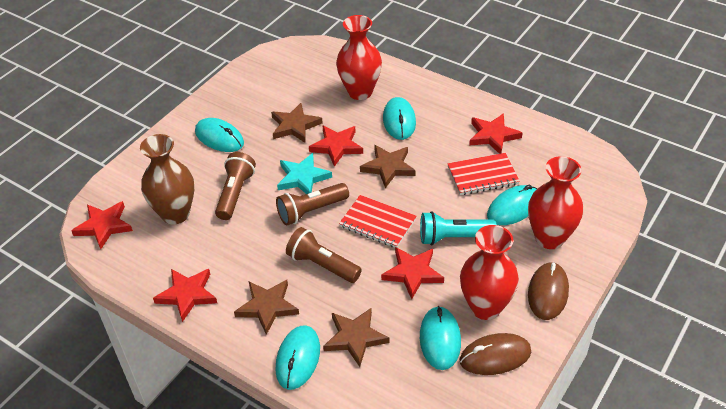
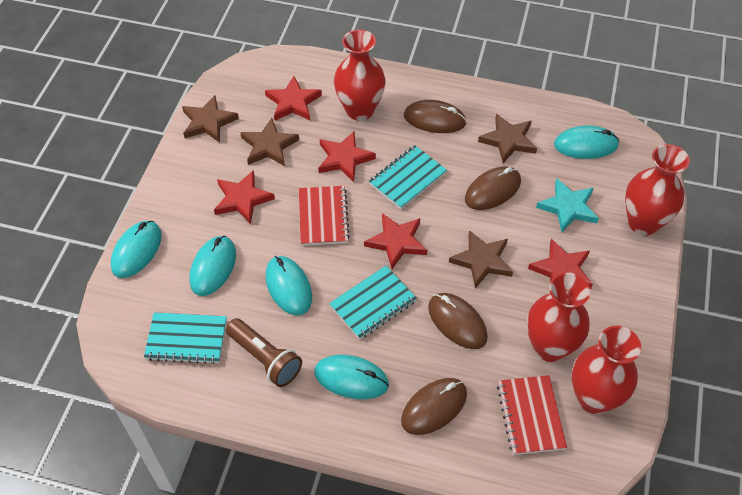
brown flashlight: [215,152,256,220] [276,183,349,226] [286,227,362,283] = 3 -> [226,318,302,387] = 1
brown mouse: [460,333,531,375] [528,262,569,320] = 2 -> [401,378,467,435] [404,100,467,133] [428,293,488,349] [465,166,521,210] = 4
brown vase: [140,134,194,224] = 1 -> none = 0
red vase: [336,15,382,100] [460,225,519,320] [528,156,584,249] = 3 -> [334,30,385,121] [527,272,590,362] [572,326,641,414] [625,144,690,235] = 4
turquoise flashlight: [420,211,497,245] = 1 -> none = 0
turquoise notebook: none = 0 -> [144,312,227,364] [329,266,417,339] [369,145,447,209] = 3

